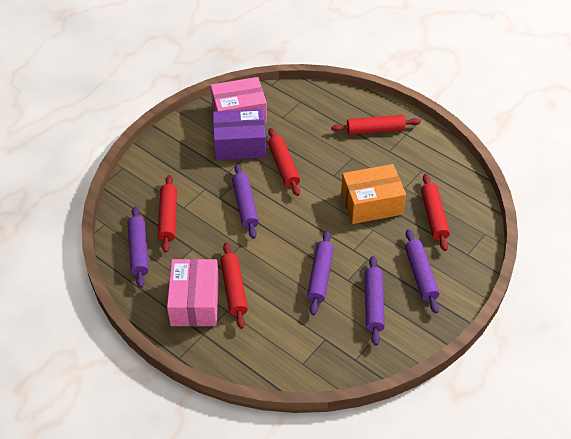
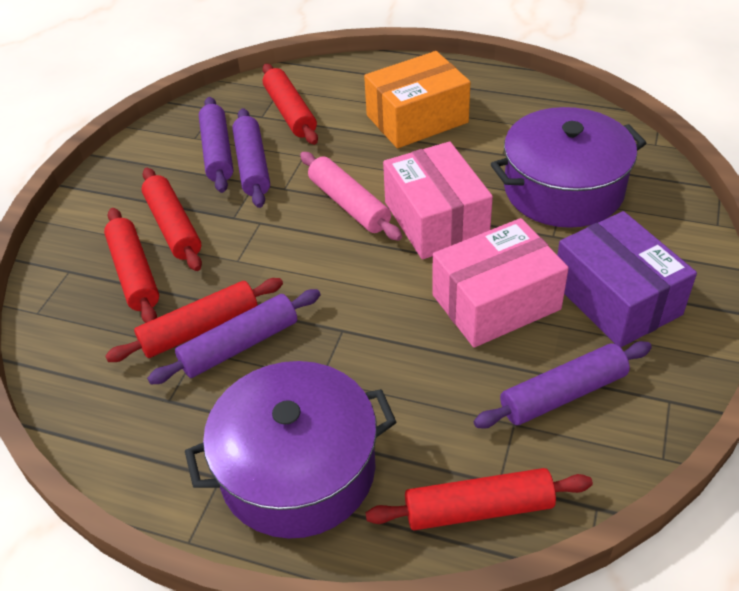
pink rolling pin: none = 0 -> [300,152,402,241] = 1
purple pot: none = 0 -> [185,361,396,539] [491,107,646,228] = 2
purple rolling pin: [128,207,149,288] [232,164,259,239] [307,230,334,315] [365,256,385,345] [405,229,439,314] = 5 -> [147,289,321,384] [199,97,233,193] [232,108,270,208] [474,341,652,428] = 4

